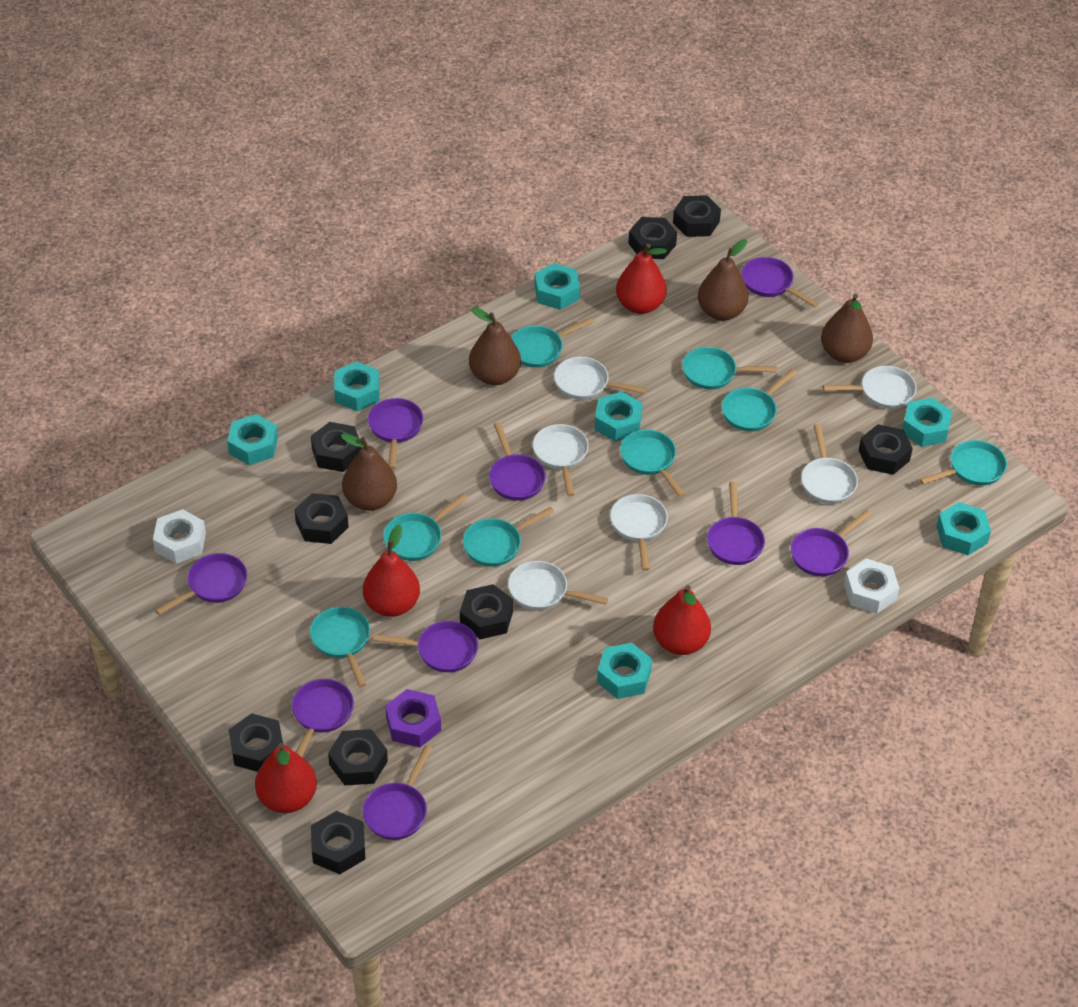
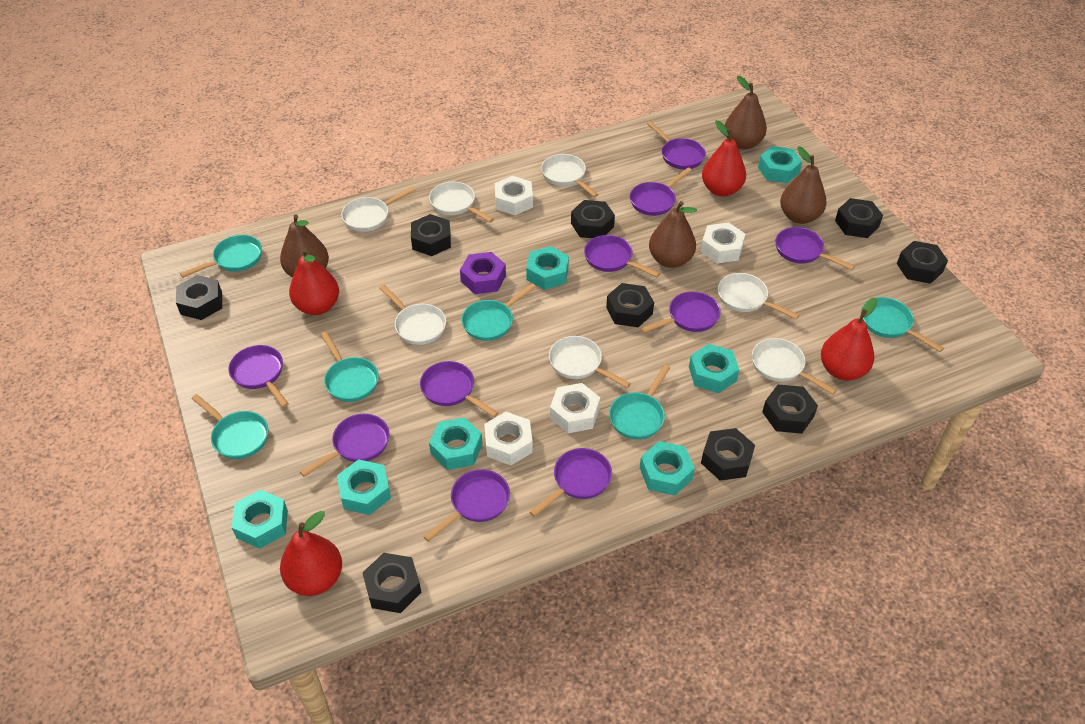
purple pan: [155,553,247,615] [292,679,354,757] [363,746,432,840] [368,398,423,469] [373,621,478,673] [489,422,546,501] [707,481,765,565] [741,257,819,308] [791,510,872,576] = 9 -> [229,345,289,407] [300,414,389,477] [420,361,498,417] [423,469,510,542] [530,448,612,517] [584,235,660,277] [630,167,692,216] [640,291,721,333] [647,121,706,170] [775,227,855,270] = 10
turquoise pan: [310,607,370,687] [383,493,468,561] [463,507,554,567] [511,317,595,368] [620,430,685,497] [682,347,777,390] [722,369,797,432] [919,440,1007,486] = 8 -> [180,235,262,278] [192,394,268,459] [321,331,379,402] [461,283,536,341] [609,365,670,440] [861,297,944,352] = 6
white nut: [153,509,206,564] [844,559,899,614] = 2 -> [484,412,533,465] [495,176,533,215] [550,383,600,434] [701,223,745,263] = 4
white pan: [508,561,608,610] [533,424,589,496] [554,357,647,400] [610,494,668,571] [801,424,858,504] [823,366,917,409] = 6 -> [341,187,416,232] [379,285,446,345] [429,182,494,222] [541,154,599,197] [549,336,631,388] [718,273,800,320] [752,338,837,394] = 7

